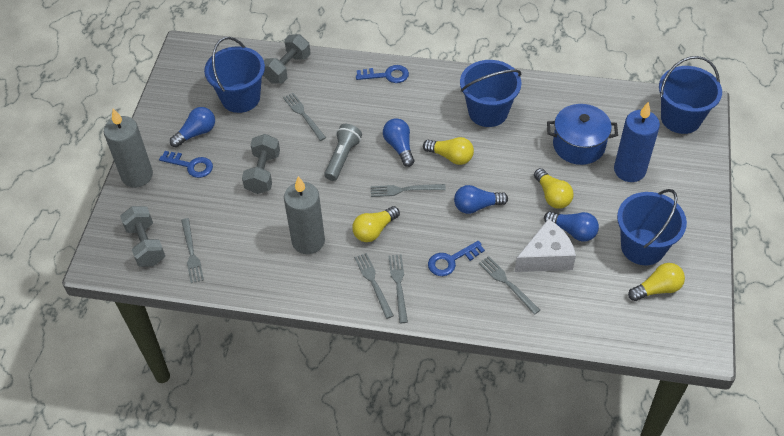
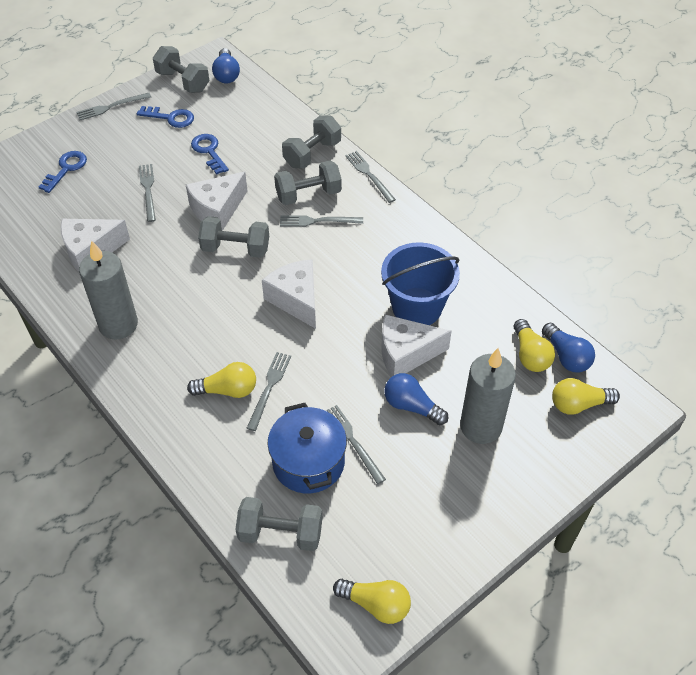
blue bucket: [204,37,265,113] [460,60,522,127] [617,189,687,265] [659,56,722,134] = 4 -> [381,242,460,325] = 1
blue candle: [614,102,660,182] = 1 -> none = 0
blue light bulb: [170,107,215,148] [383,118,414,167] [454,185,508,214] [544,211,599,242] = 4 -> [212,48,240,83] [384,373,448,425] [542,323,595,372] = 3
grey dumbbell: [120,206,165,267] [242,134,280,194] [263,34,310,84] = 3 -> [153,46,209,93] [198,216,269,258] [235,497,322,551] [274,160,342,205] [282,115,341,169] = 5
grey flashlight: [324,124,362,181] = 1 -> none = 0
white cheese: [515,219,576,272] = 1 -> [61,219,130,272] [186,172,247,231] [262,259,316,329] [381,314,452,377] = 4

